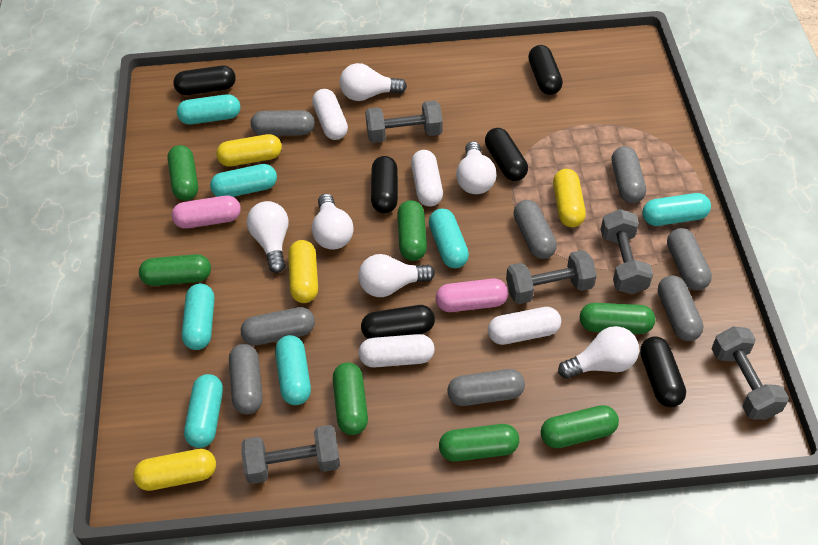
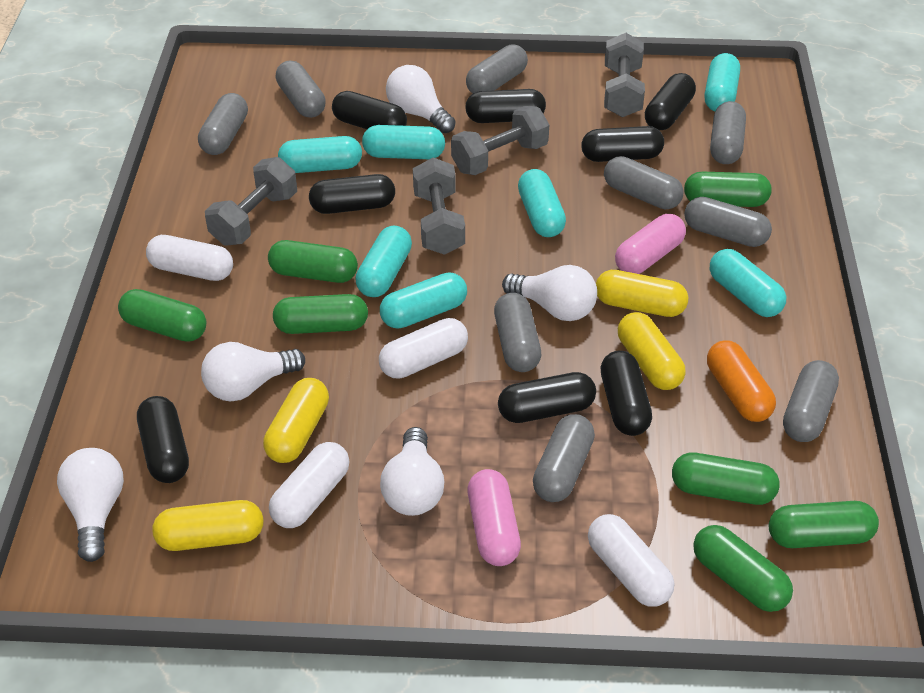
black capsule: [173,65,236,95] [361,305,435,339] [371,156,398,213] [485,128,528,181] [528,45,563,95] [640,336,686,407] = 6 -> [137,396,189,483] [309,174,395,214] [332,91,407,129] [465,89,546,123] [498,372,596,423] [581,126,664,162] [601,351,652,436] [645,73,696,131] = 8
grey capsule: [229,344,263,414] [241,307,315,345] [251,110,315,136] [448,369,525,406] [514,200,557,259] [612,146,646,203] [658,275,704,341] [667,228,712,290] = 8 -> [198,93,248,155] [276,61,326,118] [466,45,528,93] [494,293,541,372] [533,414,595,502] [604,156,683,209] [684,197,772,247] [710,101,746,164] [783,360,839,442] = 9
grey dumbbell: [241,425,340,484] [365,100,443,143] [506,250,597,304] [601,209,653,294] [712,326,789,420] = 5 -> [205,157,297,246] [413,157,465,255] [451,106,549,175] [604,33,645,117] = 4
orange capsule: none = 0 -> [707,340,776,422] = 1
white light bulb: [247,201,289,273] [312,194,354,250] [340,63,407,101] [358,254,435,297] [456,141,497,194] [558,326,639,379] = 6 -> [57,448,124,562] [201,342,305,401] [380,427,445,516] [386,65,455,133] [502,265,597,321] = 5

